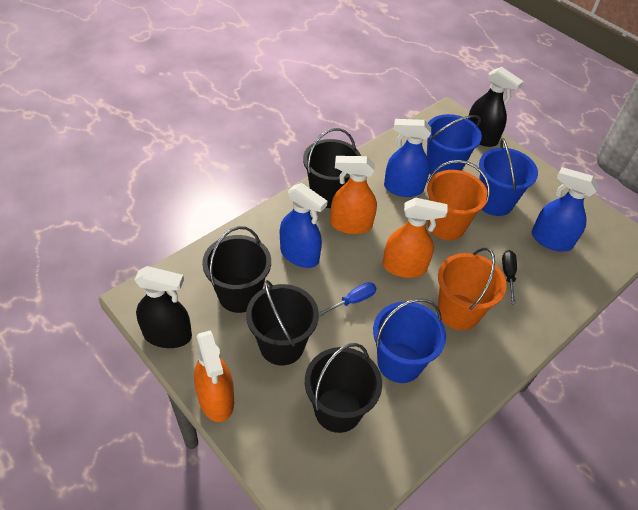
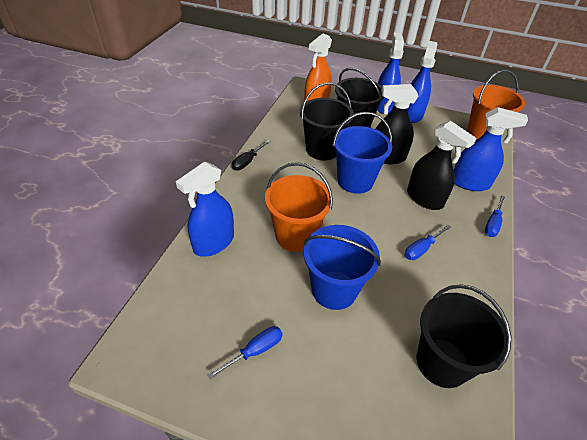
black bucket: [202,226,271,313] [246,280,319,365] [303,128,361,208] [305,343,382,433] = 4 -> [300,82,354,160] [335,68,384,128] [417,284,511,388] = 3
blue bucket: [373,298,446,383] [427,114,482,175] [479,138,538,216] = 3 -> [303,225,381,310] [333,112,392,194] = 2
blue screwdriver: [319,282,377,317] = 1 -> [208,326,283,379] [405,225,451,260] [485,195,505,237] = 3
blue spray bottle: [280,183,327,268] [384,119,431,197] [532,167,599,251] = 3 -> [176,162,234,257] [377,33,404,114] [408,41,438,123] [454,107,528,191] = 4
orange spray bottle: [194,330,234,422] [330,156,377,234] [383,198,447,278] = 3 -> [304,33,332,101] = 1

